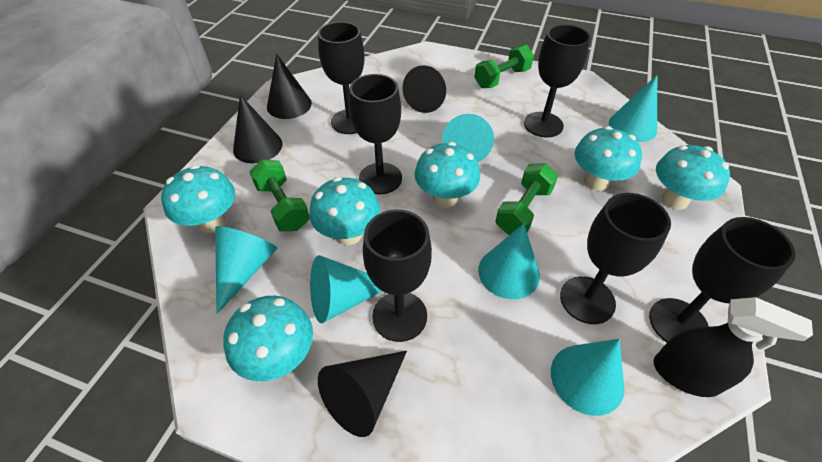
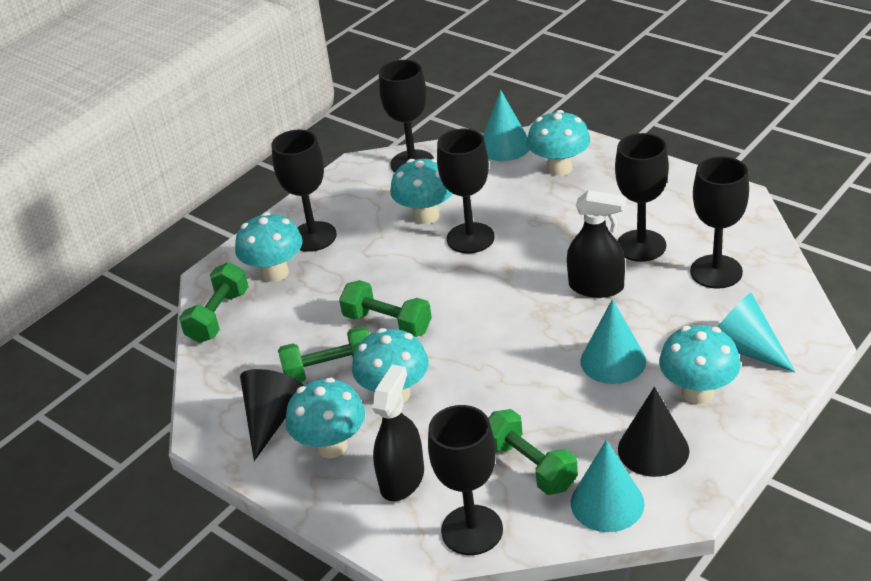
black cone: [233,95,283,163] [267,54,312,119] [318,351,407,437] [402,65,446,113] = 4 -> [240,369,304,461] [618,387,689,477] = 2
black spray bottle: [654,297,813,397] = 1 -> [372,365,424,501] [567,190,626,298] = 2
green dumbbell: [249,159,310,232] [474,44,534,88] [495,163,558,235] = 3 -> [179,262,249,343] [278,326,370,383] [339,280,432,337] [488,409,578,495] = 4
turquoise cone: [215,226,277,314] [310,255,382,324] [442,114,494,162] [478,224,540,299] [551,339,625,416] [609,75,657,142] = 6 -> [483,90,530,161] [571,440,644,532] [580,299,646,384] [718,293,795,372] = 4

